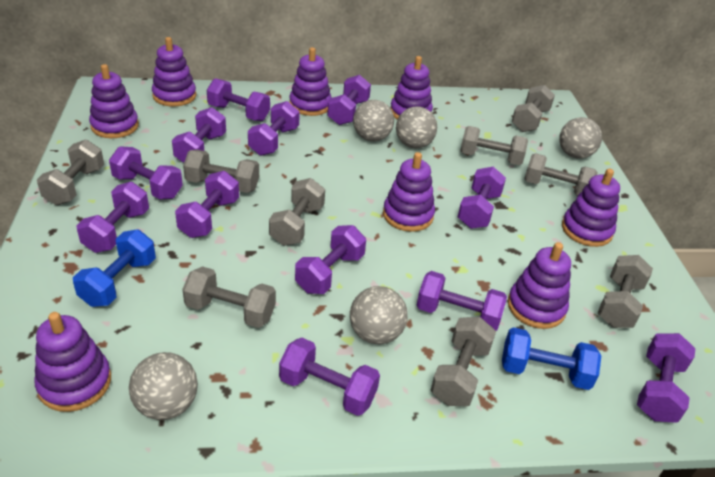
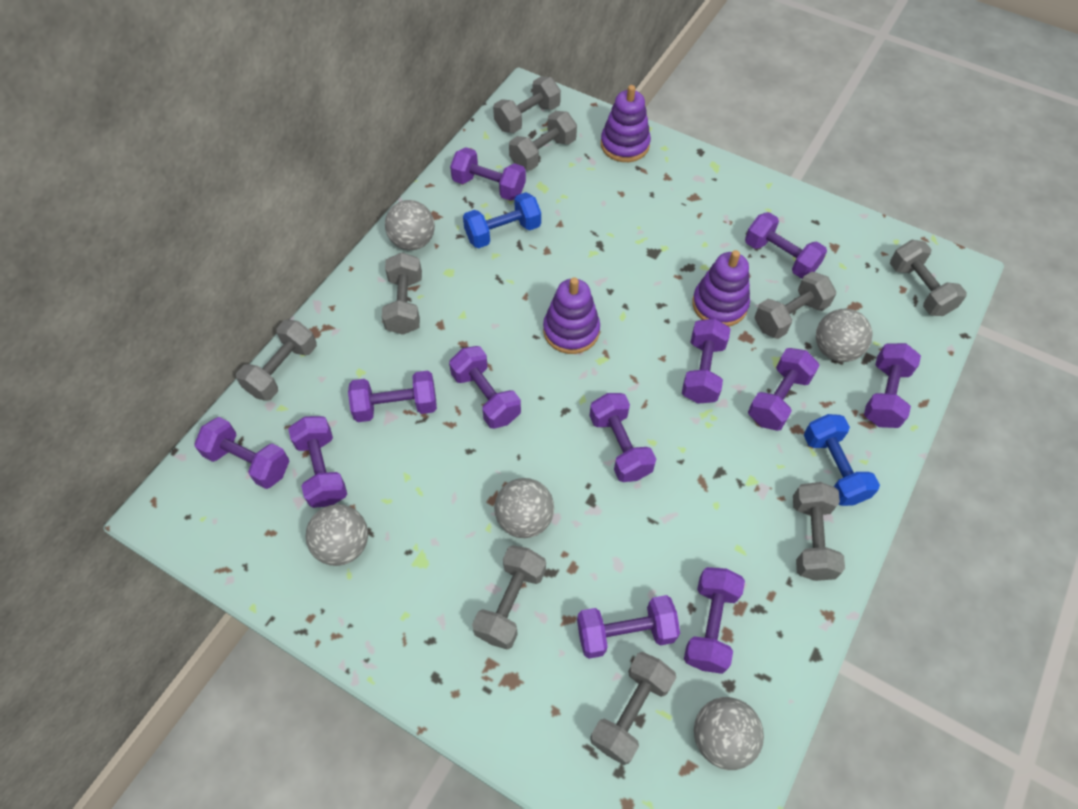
purple stacking toy: [34,312,111,412] [89,64,139,138] [152,37,196,107] [289,47,332,116] [383,152,435,232] [391,56,433,120] [508,242,571,329] [562,169,620,247] = 8 -> [543,277,600,354] [601,85,651,162] [692,250,750,327] = 3

